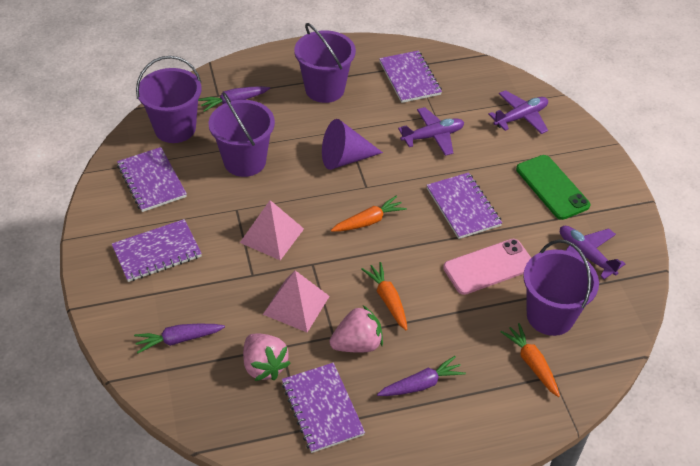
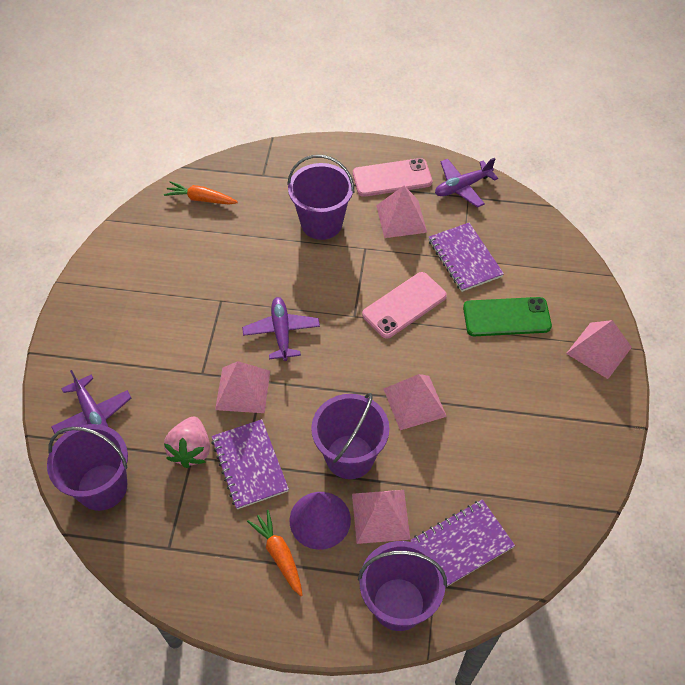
orange carrot: [331,196,407,232] [362,262,407,330] [501,323,560,397] = 3 -> [164,181,238,205] [247,510,303,596] = 2
pink phone: [443,239,531,295] = 1 -> [353,158,432,197] [362,272,447,339] = 2
pink pyramid: [240,200,304,260] [263,271,329,332] = 2 -> [215,361,270,413] [352,490,410,544] [376,185,427,238] [384,374,447,430] [566,320,632,379] = 5
pink strawberry: [243,334,290,381] [330,305,383,352] = 2 -> [164,417,210,468] = 1
purple carrot: [134,324,225,353] [198,86,270,112] [377,356,466,396] = 3 -> none = 0
purple notebook: [112,219,202,282] [117,147,187,212] [282,363,365,453] [379,51,442,103] [427,172,502,239] = 5 -> [211,419,289,509] [410,499,515,586] [428,223,504,292] = 3

